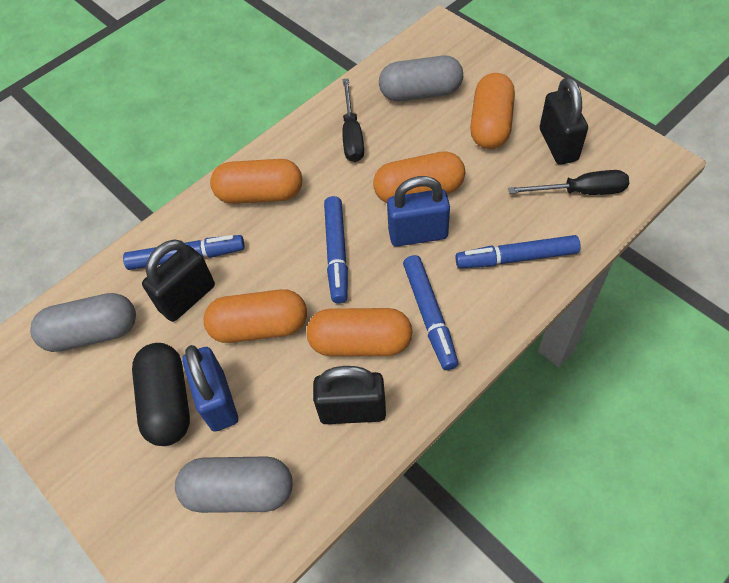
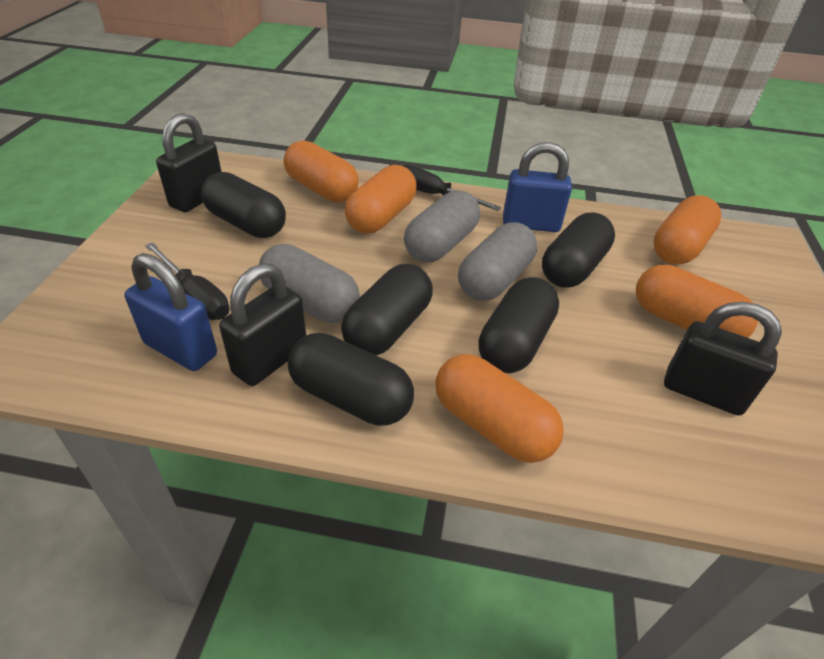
black capsule: [132,343,190,446] = 1 -> [201,172,286,238] [288,333,414,426] [341,264,433,355] [478,277,559,373] [542,212,615,288] = 5
blue marker: [123,235,245,270] [324,196,348,303] [403,255,458,370] [455,235,581,268] = 4 -> none = 0

